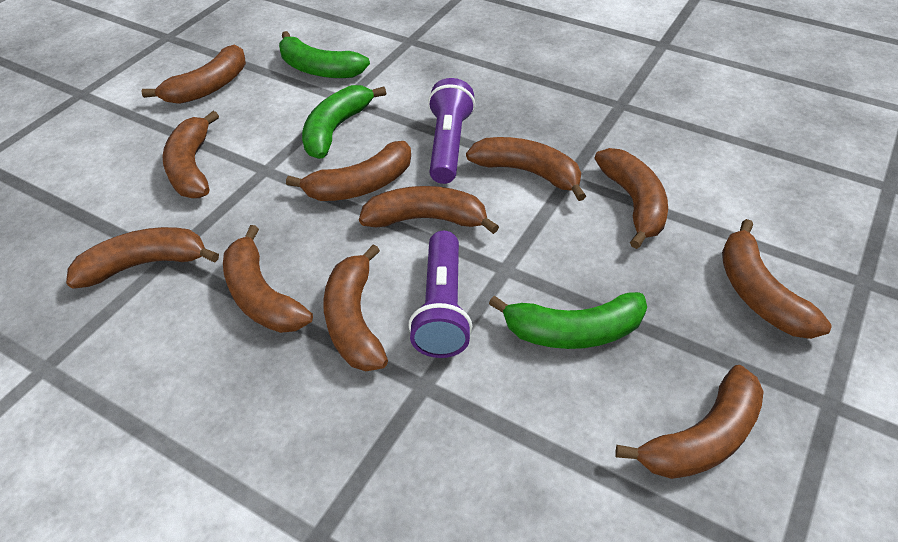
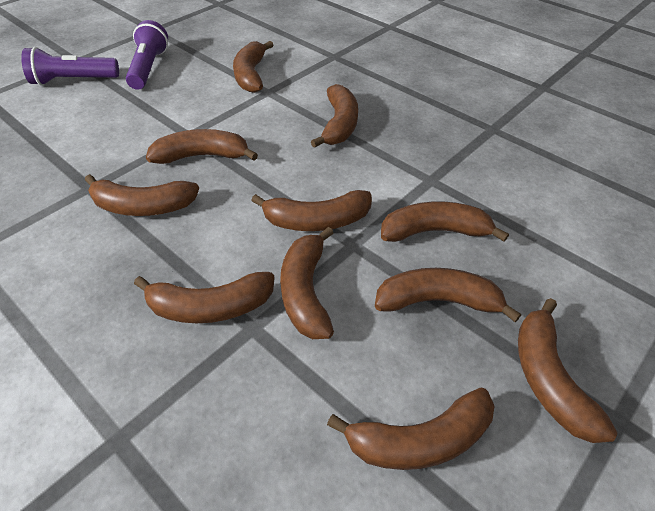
green banana: [279,31,370,78] [302,85,386,159] [489,292,647,349] = 3 -> none = 0

